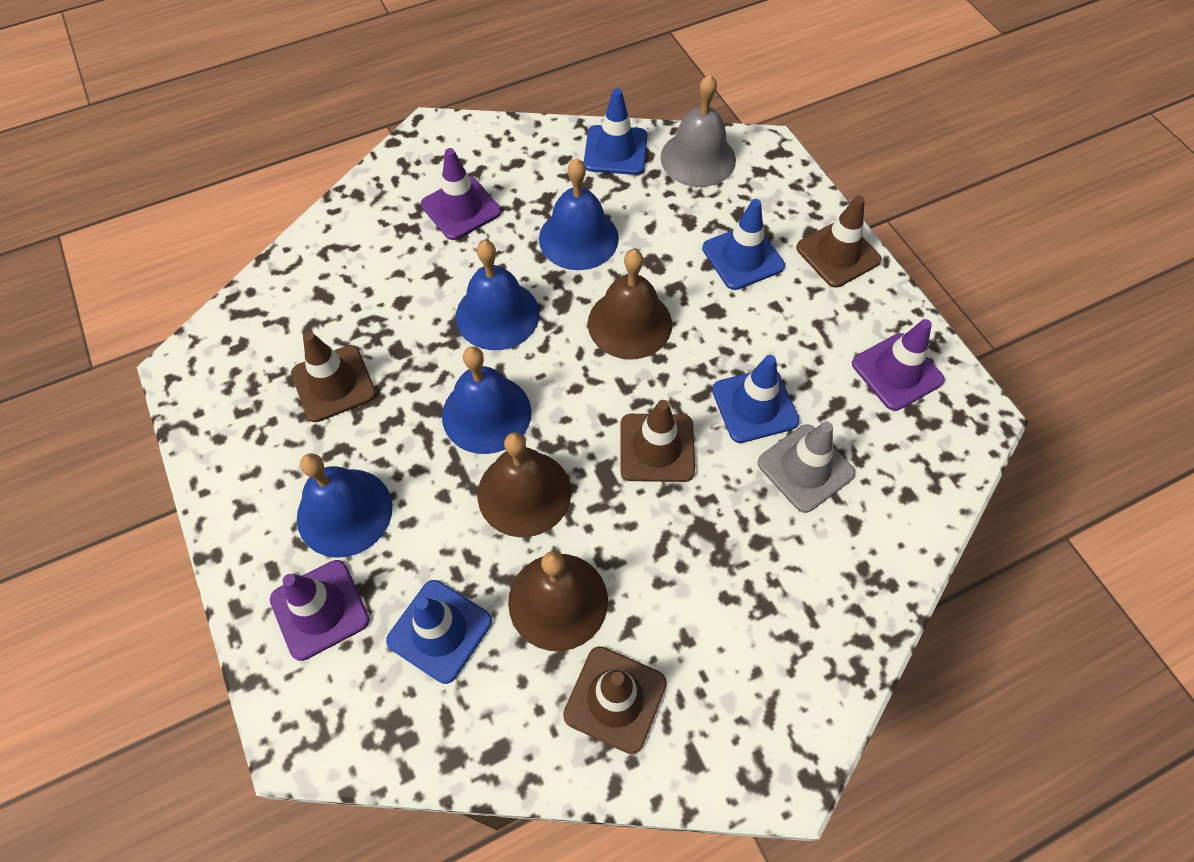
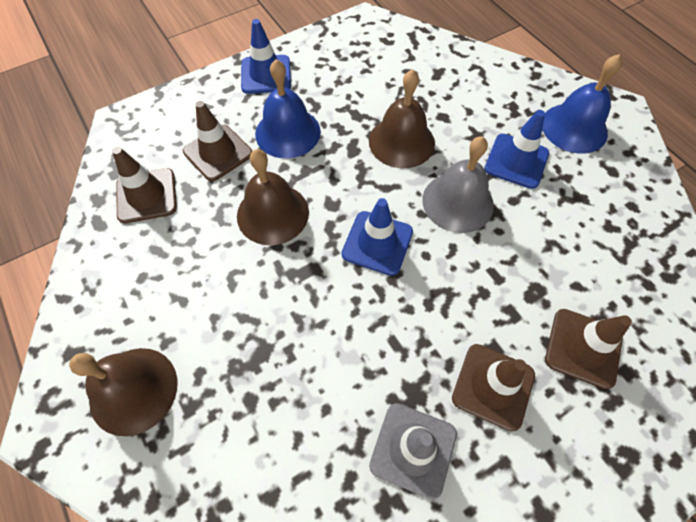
blue bell: [297,453,392,558] [442,346,532,454] [456,240,540,350] [539,158,619,270] = 4 -> [255,59,321,159] [542,54,622,154] = 2
blue traffic cone: [386,580,492,684] [584,88,647,175] [702,199,785,290] [712,355,799,443] = 4 -> [241,19,291,94] [342,198,413,276] [484,110,549,189] = 3
purple traffic cone: [270,560,369,661] [421,148,501,240] [852,319,945,411] = 3 -> none = 0

